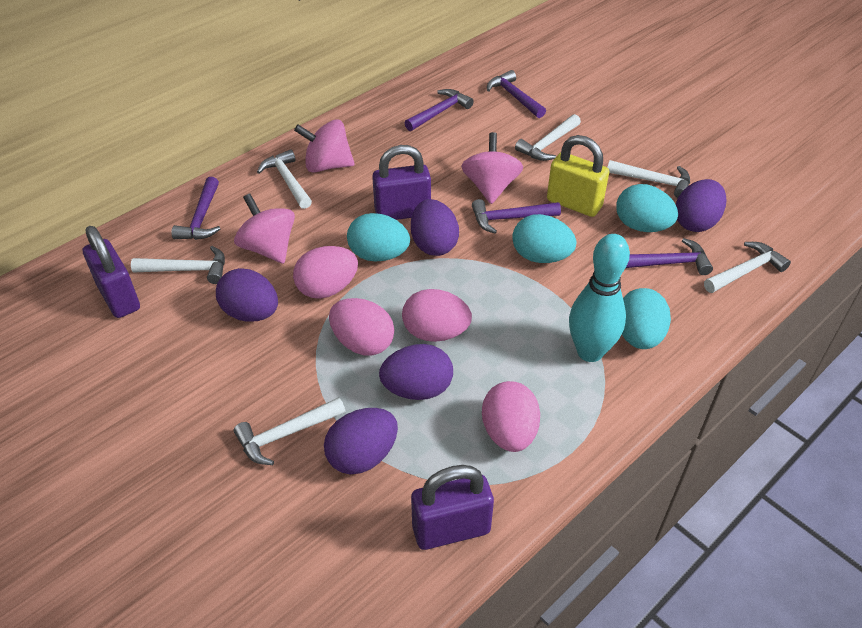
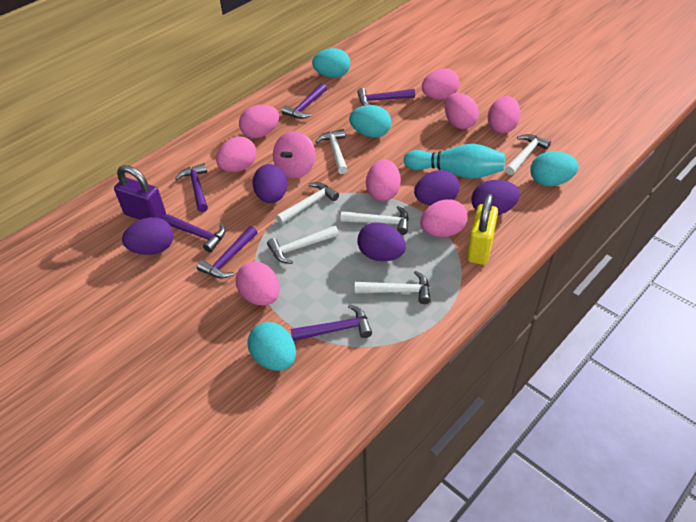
pink egg: [293,246,358,299] [329,298,394,356] [402,289,472,342] [482,381,540,452] = 4 -> [216,137,256,172] [236,261,280,306] [239,104,279,138] [366,159,401,201] [420,199,468,237] [422,68,460,100] [445,93,479,129] [488,96,521,133] = 8
pink spinning top: [234,193,295,264] [294,119,355,173] [461,132,523,204] = 3 -> [273,131,316,178] = 1
purple hammer: [172,177,220,240] [405,89,474,131] [472,199,561,233] [487,70,546,118] [626,238,713,275] = 5 -> [163,214,226,253] [175,163,208,212] [197,226,258,279] [282,83,327,119] [291,304,372,341] [357,88,415,106] = 6
purple padlock: [83,226,140,318] [372,145,431,220] [411,465,494,550] = 3 -> [114,165,166,220] = 1

